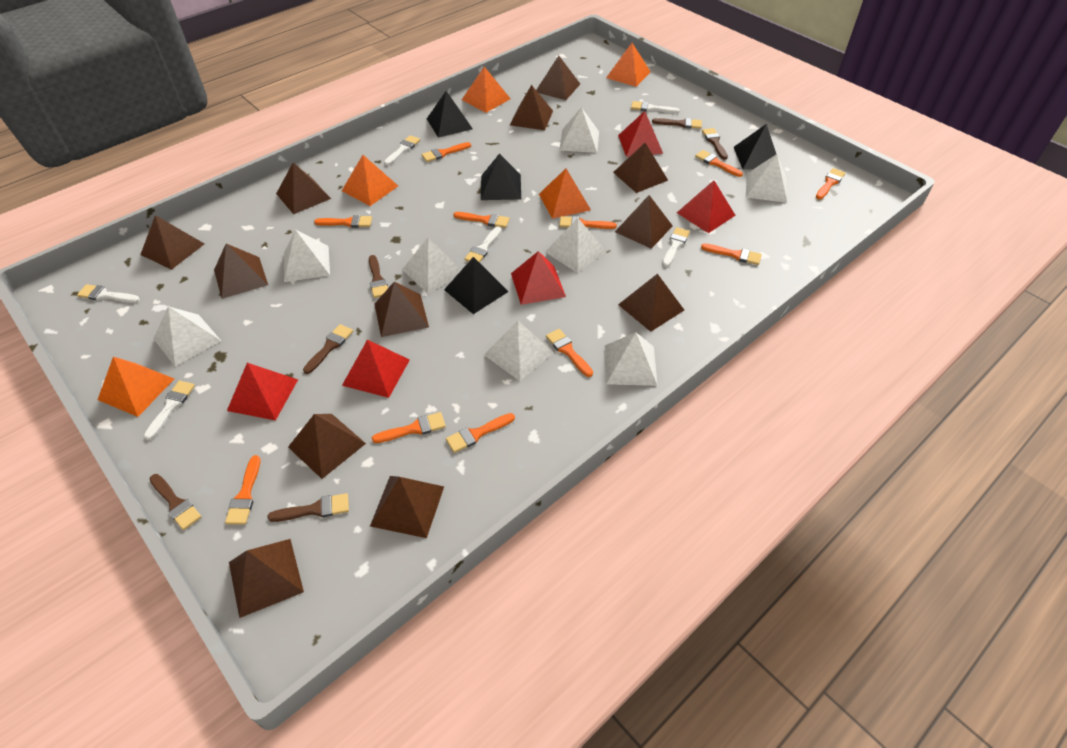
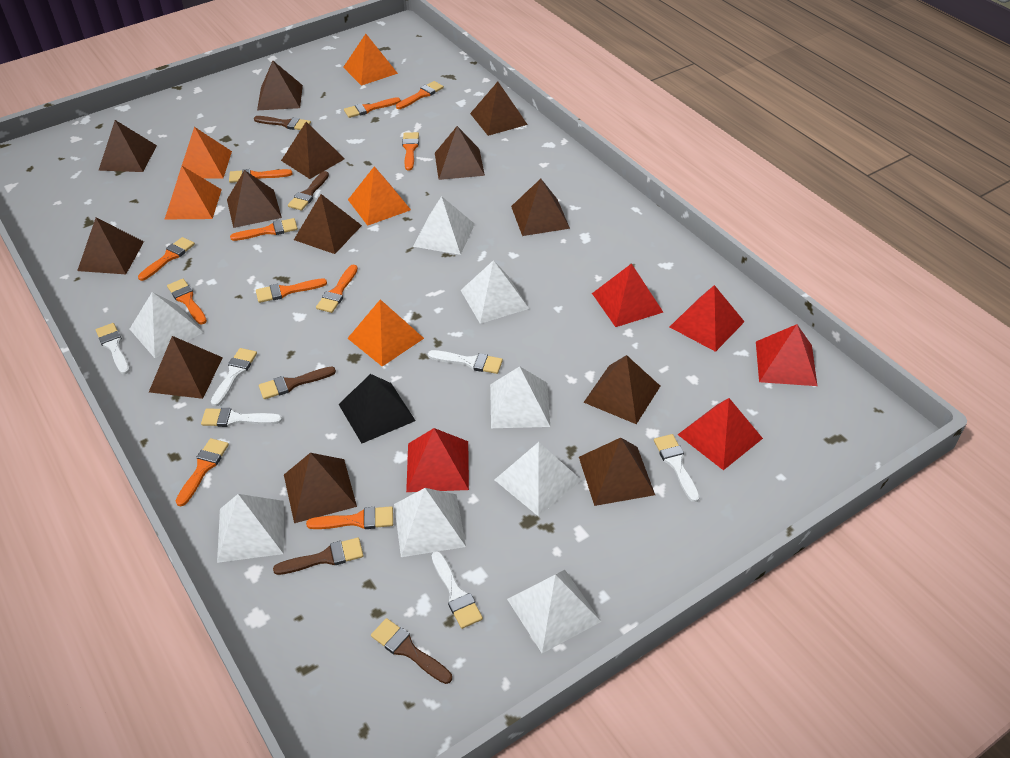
black pyramid: [427,91,473,138] [444,257,509,314] [481,153,521,200] [734,124,776,170] = 4 -> [338,374,416,443] = 1
brown brush: [150,474,201,530] [267,493,349,522] [303,324,353,374] [369,255,388,298] [652,118,702,129] [702,128,728,160] = 6 -> [254,116,311,130] [259,367,336,399] [273,538,364,575] [288,171,329,211] [371,618,452,684] = 5
brown pyramid: [140,215,204,270] [214,244,268,299] [229,539,304,618] [276,163,331,214] [288,414,366,479] [370,476,444,538] [374,282,429,337] [510,85,553,130] [536,56,580,100] [613,143,668,193] [615,195,673,249] [618,274,684,332] = 12 -> [77,218,144,274] [98,120,157,172] [149,336,223,399] [227,170,282,228] [257,61,303,110] [281,122,345,179] [284,453,357,523] [294,194,362,254] [435,126,485,180] [470,82,528,136] [511,179,570,236] [579,438,655,506] [583,355,660,424] = 13

